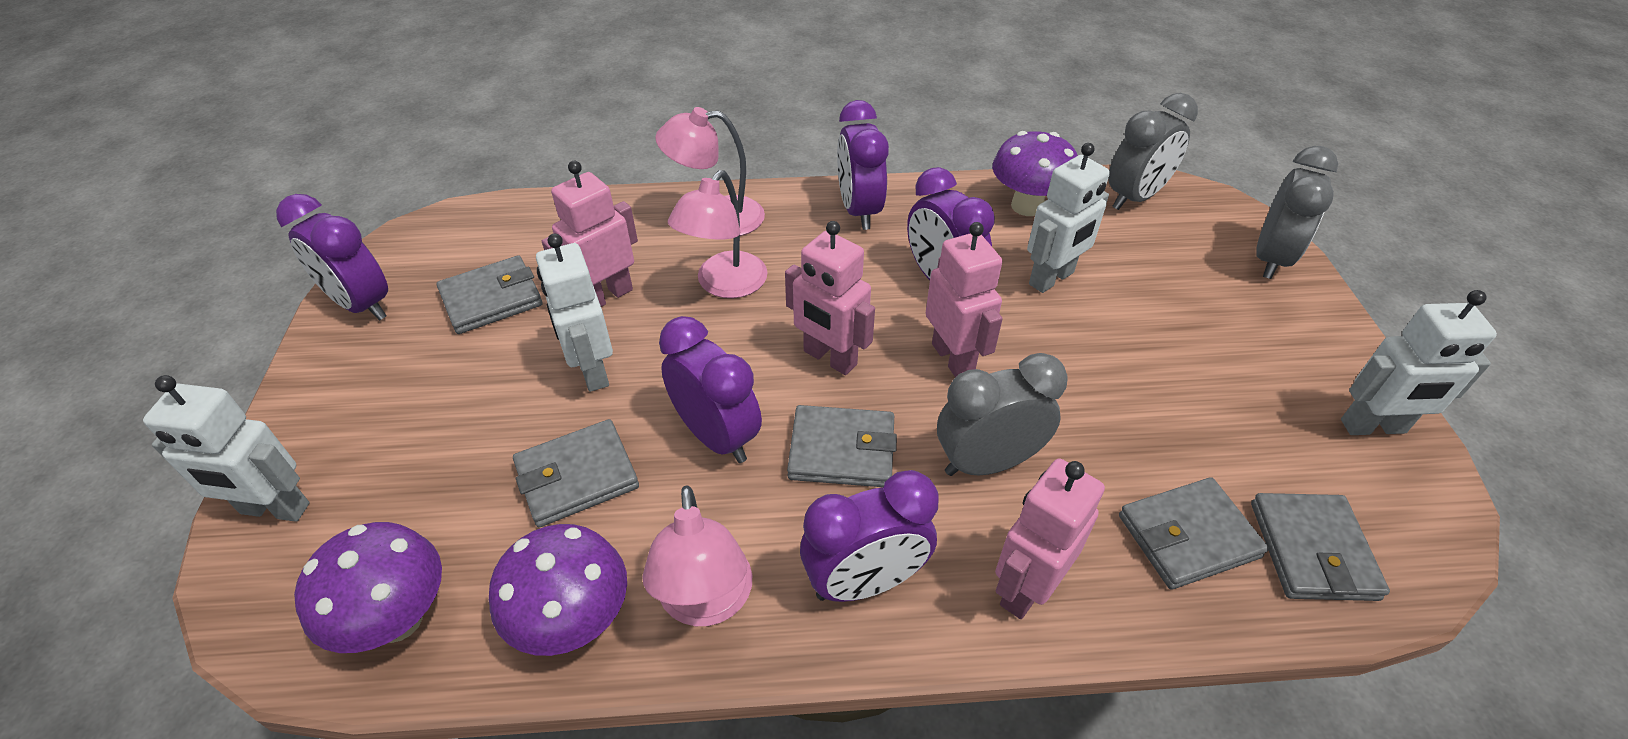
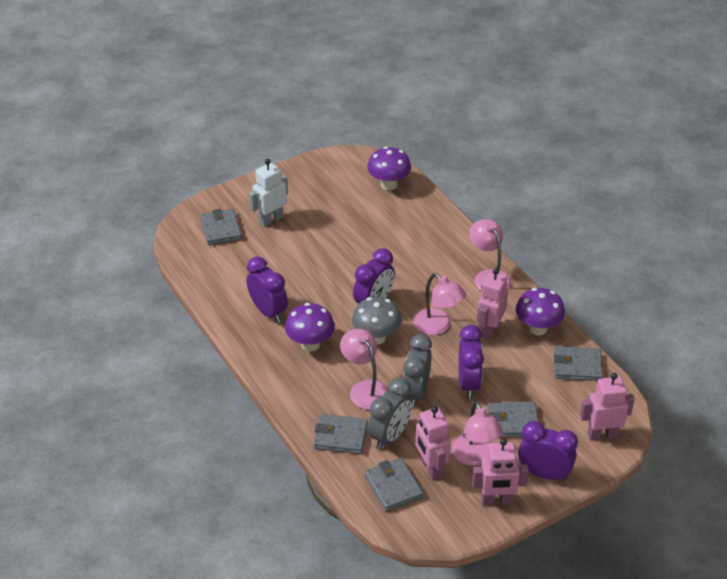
grey clock: [937,353,1068,476] [1108,93,1198,210] [1256,146,1338,279] = 3 -> [368,378,413,450] [403,334,432,408] = 2
grey mushroom: none = 0 -> [352,297,402,345] = 1
pink lamp: [642,485,752,626] [655,107,765,236] [668,170,768,298] = 3 -> [340,329,388,410] [413,273,466,335] [452,401,503,466] [469,219,511,291] = 4
purple clock: [276,194,388,321] [659,316,762,463] [800,470,939,602] [837,100,889,230] [907,167,995,280] = 5 -> [246,256,288,323] [353,248,395,304] [459,325,484,399] [518,421,578,481] = 4
white robot: [143,375,309,522] [536,233,613,392] [1027,143,1110,293] [1341,290,1497,435] = 4 -> [249,159,288,227] = 1

